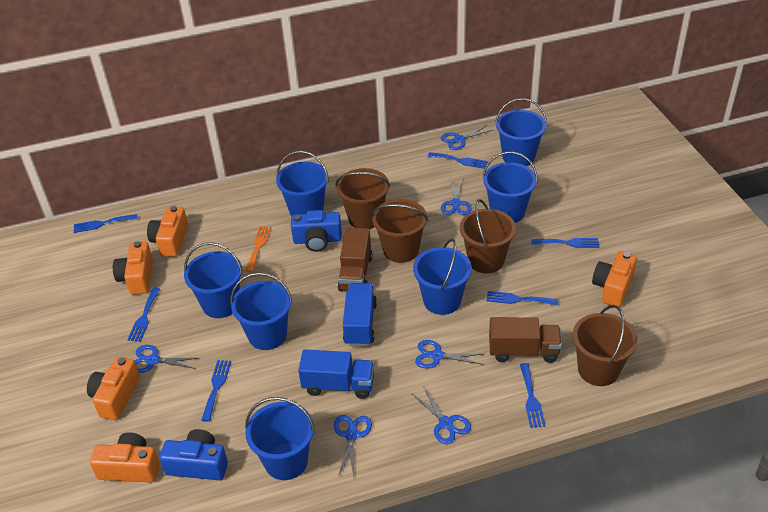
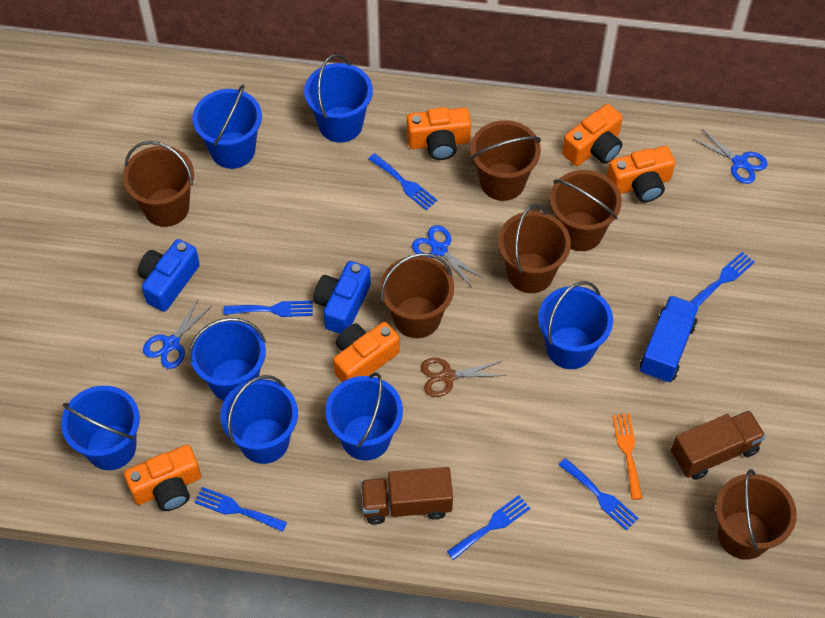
blue fork: [74,214,137,233] [127,288,160,342] [201,360,231,422] [428,152,488,169] [486,291,558,306] [520,363,545,428] [532,238,599,248] = 7 -> [195,487,287,532] [224,301,313,317] [369,153,437,210] [447,495,530,560] [559,458,638,531] [690,252,755,306] = 6
blue scissors: [134,345,199,373] [334,415,372,477] [411,386,471,444] [415,340,484,369] [441,125,492,150] [441,178,472,215] = 6 -> [143,298,212,369] [412,225,484,286] [692,129,768,184] = 3
blue truck: [298,349,374,399] [343,283,377,346] = 2 -> [640,295,699,383] = 1
brown bucket: [336,168,390,229] [371,199,428,263] [460,199,516,273] [573,305,638,386] = 4 -> [123,141,194,227] [380,253,454,338] [471,120,541,201] [498,204,571,293] [550,170,622,251] [715,469,797,560] = 6
brown scissors: none = 0 -> [421,358,506,397] = 1

